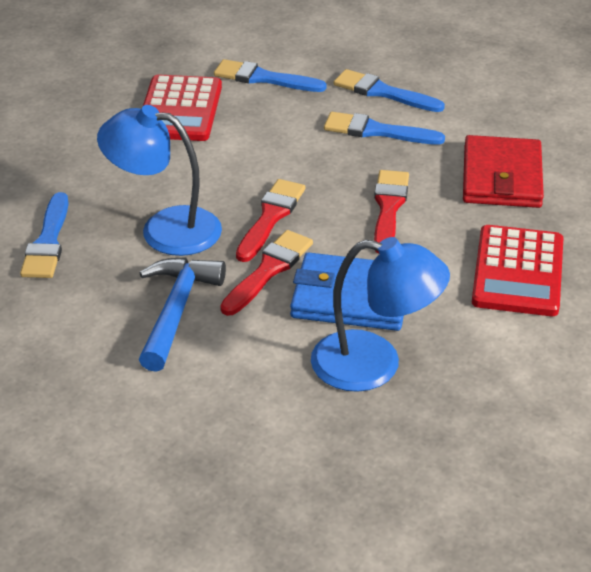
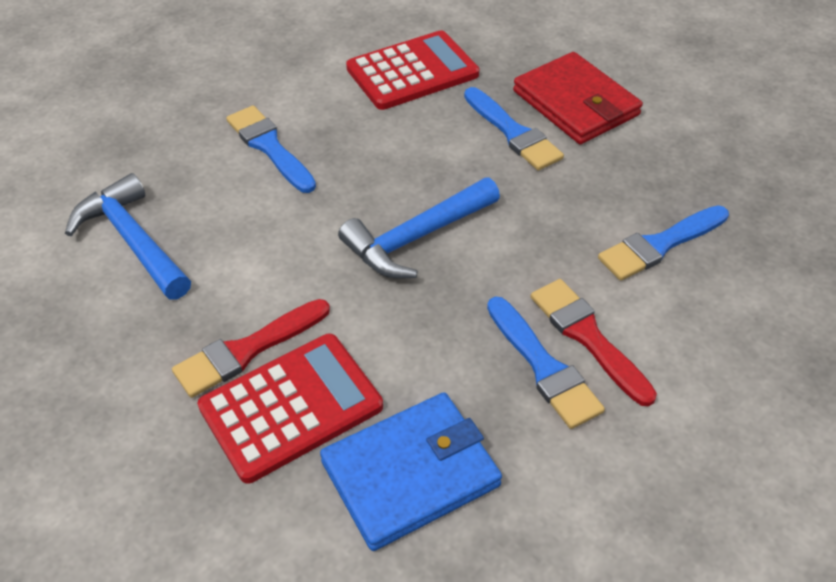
blue hammer: [139,257,226,372] = 1 -> [65,173,191,300] [338,177,500,279] = 2
blue lamp: [97,105,222,256] [311,237,450,392] = 2 -> none = 0
red brush: [220,230,313,316] [236,179,305,262] [374,170,409,254] = 3 -> [172,299,330,398] [531,279,657,406] = 2

